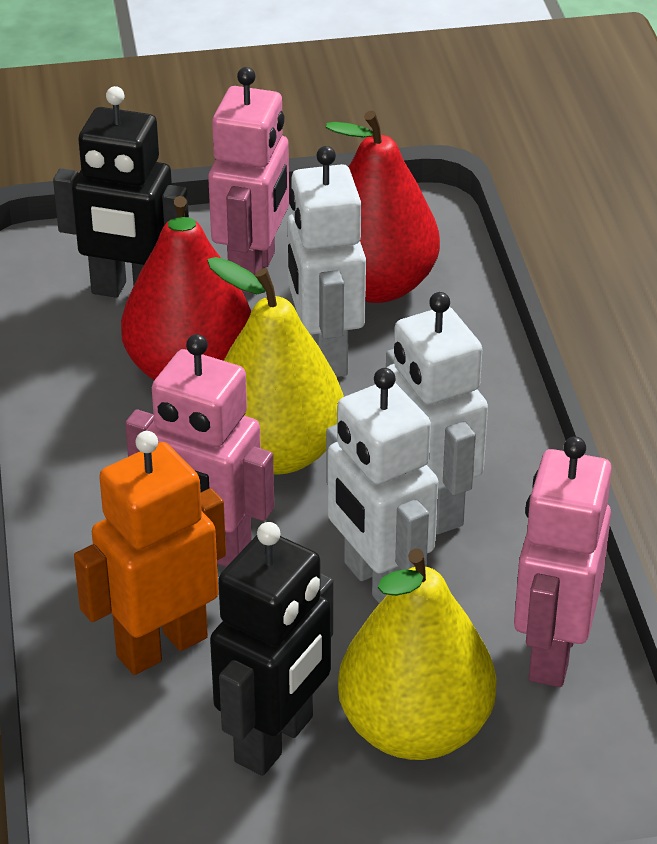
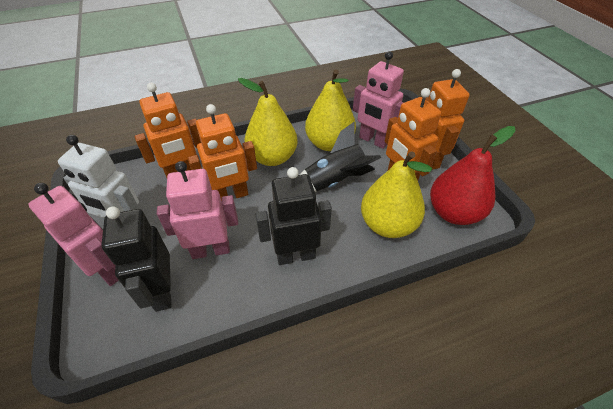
black rocket: none = 0 -> [300,122,381,192] = 1
orange robot: [74,431,226,675] = 1 -> [135,83,201,178] [188,104,257,201] [385,88,441,180] [426,69,470,170] = 4
red pear: [121,196,252,380] [326,110,440,303] = 2 -> [430,126,516,225] = 1
white robot: [287,146,366,377] [326,368,438,604] [386,292,488,534] = 3 -> [58,135,140,221] = 1
yellow pear: [207,257,344,475] [338,549,496,760] = 2 -> [238,78,298,166] [305,69,356,151] [361,151,432,238] = 3

